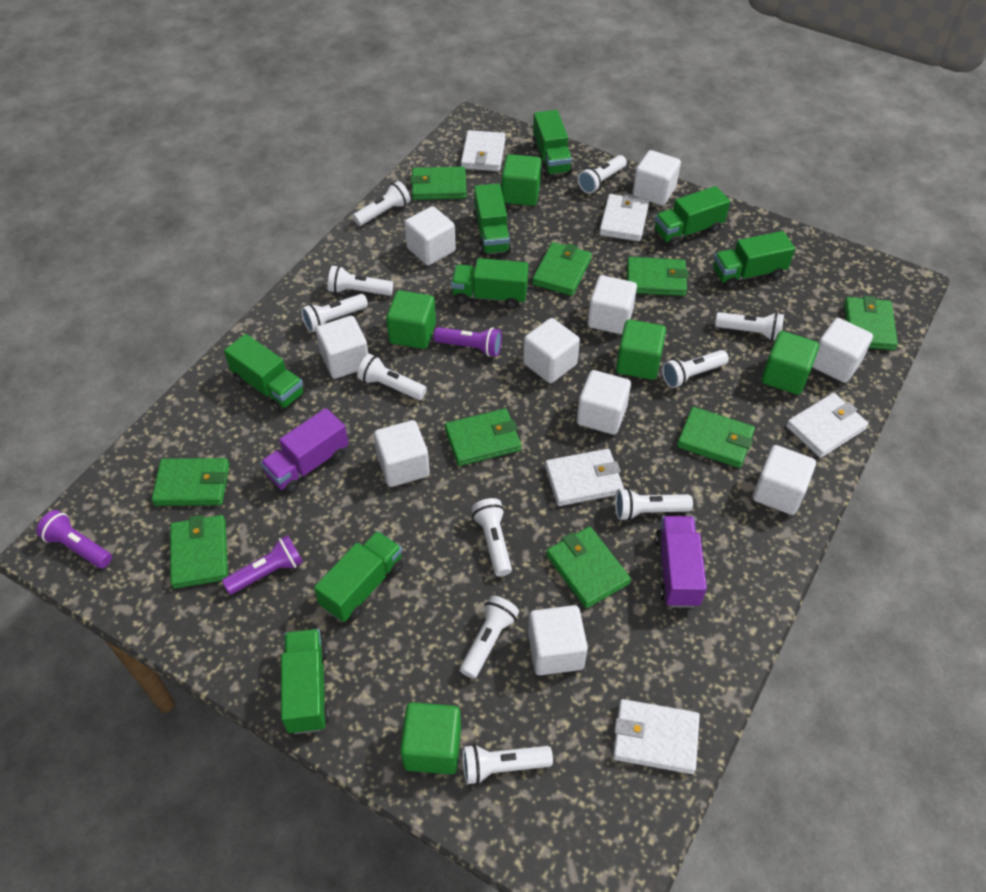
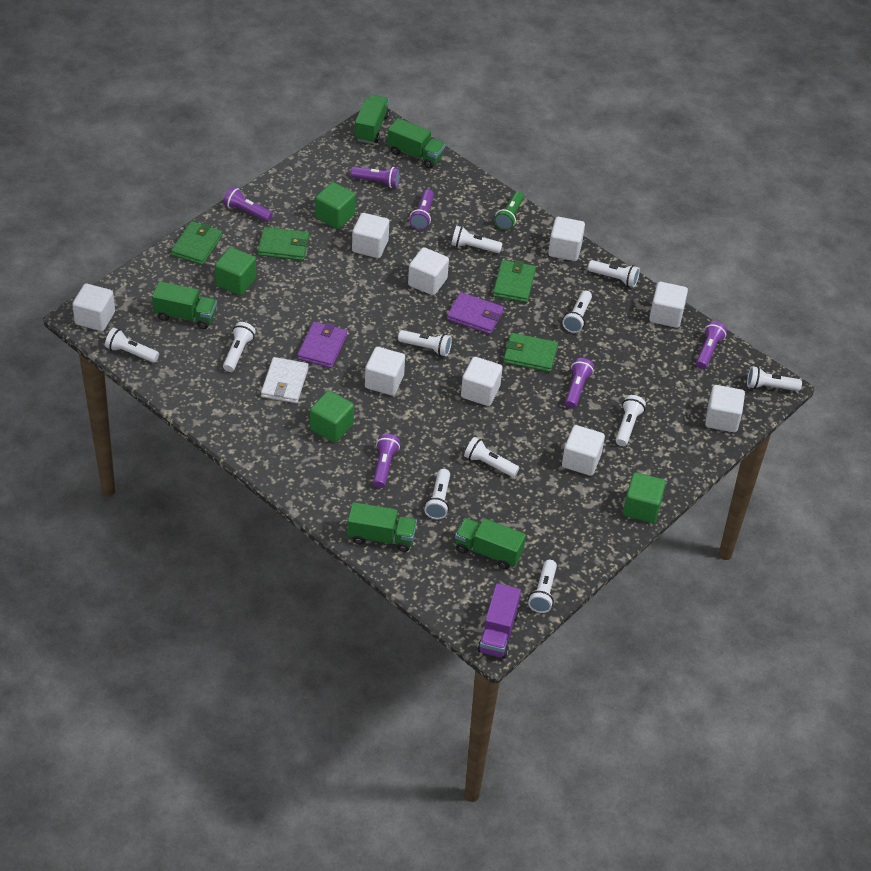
green cube: [386,290,436,349] [400,702,461,774] [502,154,541,206] [616,319,666,380] [761,331,819,395] = 5 -> [215,247,256,295] [310,391,354,443] [315,182,355,229] [623,472,666,523] = 4
green flashlight: none = 0 -> [494,191,524,230] = 1
green truck: [224,334,305,412] [281,629,330,734] [314,531,403,622] [451,258,529,309] [473,183,512,255] [532,110,573,177] [654,186,730,248] [713,231,795,289] = 8 -> [152,281,217,329] [347,502,417,552] [354,95,390,144] [387,118,445,168] [455,518,526,569] = 5
green wallet: [152,458,229,506] [170,515,228,589] [410,167,467,200] [445,408,521,466] [532,242,592,296] [546,527,631,608] [627,257,689,296] [677,407,755,468] [844,296,898,350] = 9 -> [171,221,222,265] [258,227,309,261] [493,260,536,303] [504,333,558,372] = 4
purple flashlight: [36,510,112,568] [222,535,303,594] [434,327,502,357] = 3 -> [223,187,273,222] [350,167,400,188] [373,434,400,488] [409,189,434,230] [565,358,594,408] [696,321,727,369] = 6
purple truck: [260,408,349,494] [655,516,707,608] = 2 -> [477,583,521,658] = 1
purple wallet: none = 0 -> [297,322,347,368] [447,292,504,334] = 2
white cube: [316,316,368,379] [374,420,430,487] [404,206,456,266] [523,318,580,383] [528,605,588,675] [577,370,631,435] [588,275,637,335] [633,150,681,206] [753,445,816,515] [812,318,873,383] = 10 -> [72,283,115,331] [352,213,389,258] [365,347,405,396] [408,247,449,295] [461,357,503,406] [548,217,585,261] [562,425,605,476] [649,282,688,328] [705,385,745,432] = 9
white wallet: [461,130,506,171] [545,449,624,506] [599,193,649,242] [613,699,700,774] [786,393,869,458] = 5 -> [261,357,309,403] = 1

